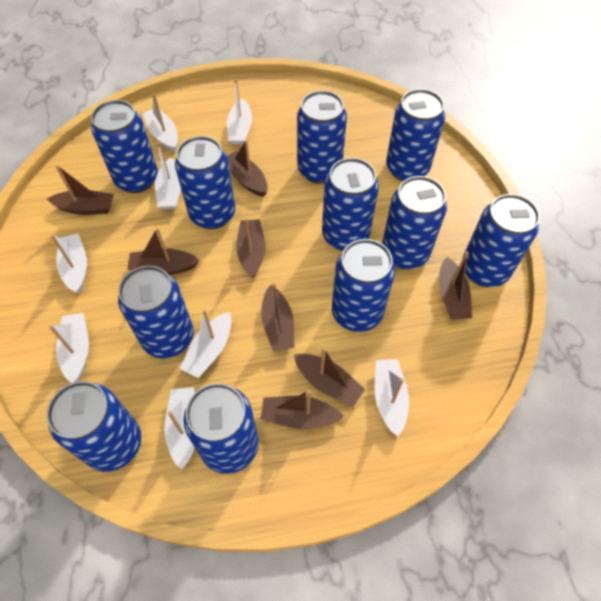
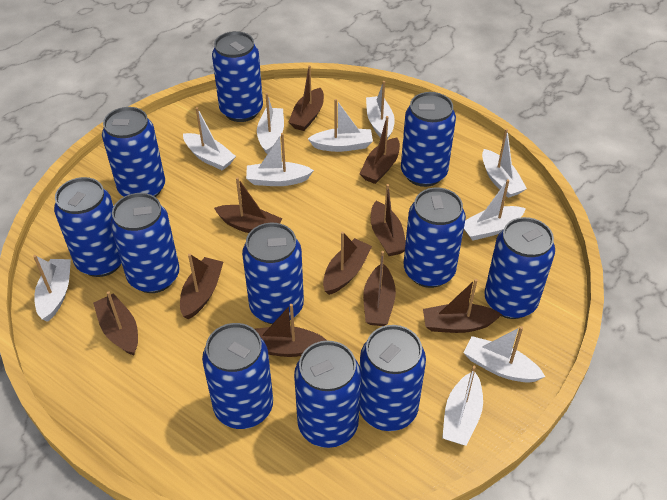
brown boat: [47,165,114,215] [127,228,199,275] [227,140,268,197] [236,218,265,278] [260,390,344,429] [261,282,295,351] [294,347,365,407] [439,251,472,320] = 8 -> [93,291,138,355] [180,254,223,320] [214,177,282,233] [255,304,327,357] [288,65,324,131] [323,232,372,295] [360,116,400,184] [363,251,396,326] [371,184,406,256] [423,279,502,333] = 10
white boat: [49,313,89,383] [51,233,87,293] [143,93,178,152] [155,142,181,210] [164,387,195,470] [180,309,232,378] [227,79,252,145] [375,359,409,437] = 8 -> [33,255,71,322] [183,107,236,171] [246,133,314,186] [257,93,284,154] [308,99,373,152] [366,81,395,139] [442,366,483,446] [464,179,526,241] [464,326,545,383] [482,129,527,198] = 10

